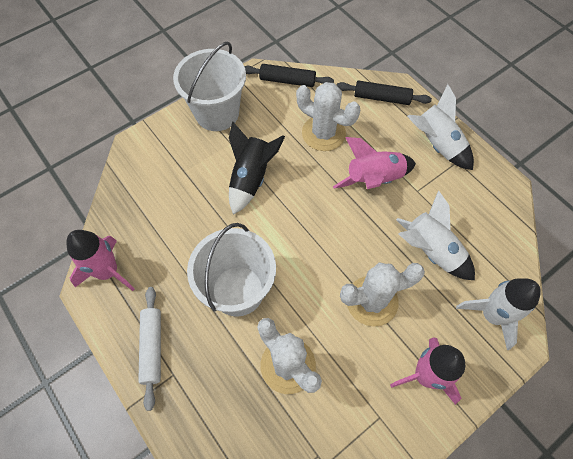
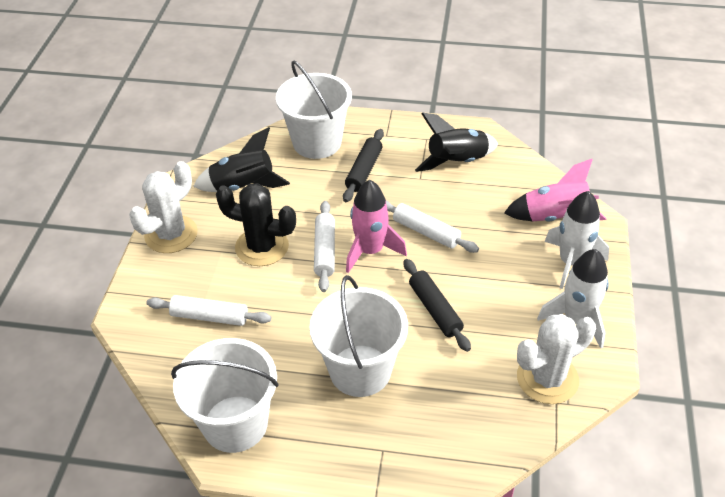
black cactus: none = 0 -> [216,183,296,266] = 1
black rocket: [229,121,285,215] = 1 -> [193,127,290,192] [415,113,498,172] = 2
pink rocket: [66,230,135,291] [333,137,416,189] [390,337,465,405] = 3 -> [346,180,407,273] [504,159,606,222] = 2
white bucket: [173,41,246,131] [187,223,276,317] = 2 -> [171,338,279,453] [276,61,352,159] [310,275,408,397] = 3
white cactus: [257,318,322,394] [296,82,360,151] [340,263,425,327] = 3 -> [129,161,198,253] [517,314,596,404] = 2
white rocket: [396,190,475,280] [407,84,474,170] [456,278,541,350] = 3 -> [537,249,609,348] [545,191,609,289] = 2
white rolling pin: [138,287,161,411] = 1 -> [146,295,271,326] [314,201,335,292] [386,200,479,253] = 3

